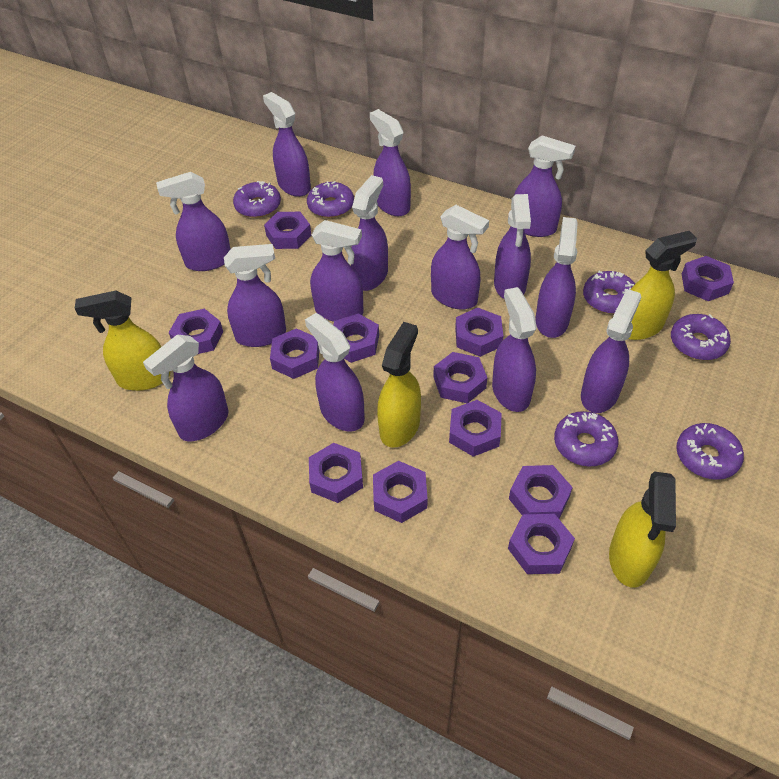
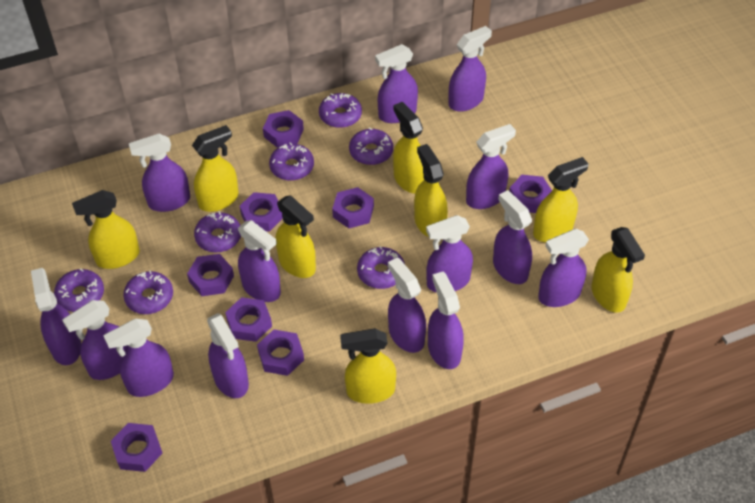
purple donut: [233,181,281,218] [307,181,354,218] [554,411,618,467] [583,271,635,314] [671,314,731,360] [676,423,744,480] = 6 -> [54,268,104,312] [123,270,173,314] [194,211,241,252] [269,142,314,181] [319,93,362,128] [349,128,393,165] [357,246,405,289] = 7
purple nut: [169,309,223,354] [264,212,311,249] [270,328,319,379] [309,443,363,503] [333,313,379,363] [373,461,428,523] [433,352,487,403] [449,400,502,457] [455,307,503,357] [508,514,575,574] [509,465,573,519] [682,256,734,301] = 12 -> [111,423,162,472] [187,254,234,296] [225,297,272,342] [240,192,283,232] [257,329,304,376] [263,110,304,148] [332,187,374,228] [509,175,552,213] = 8
yellow spray bottle: [75,291,170,391] [377,322,421,448] [609,471,676,587] [629,231,697,340] = 4 -> [72,190,140,269] [192,125,238,212] [276,195,316,278] [340,328,396,404] [393,102,424,194] [414,144,448,237] [533,157,589,242] [591,227,645,313] = 8

